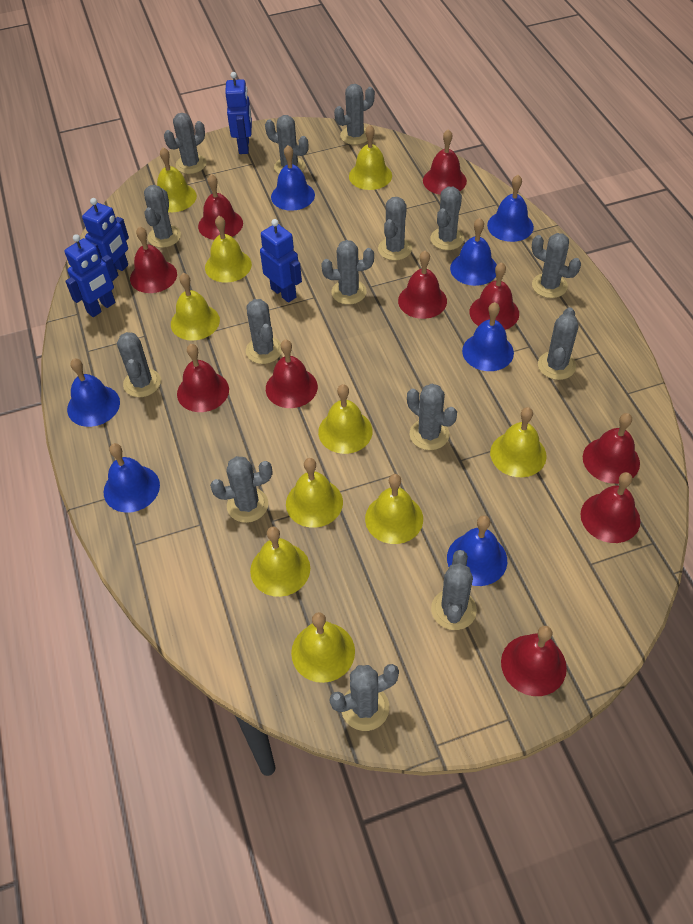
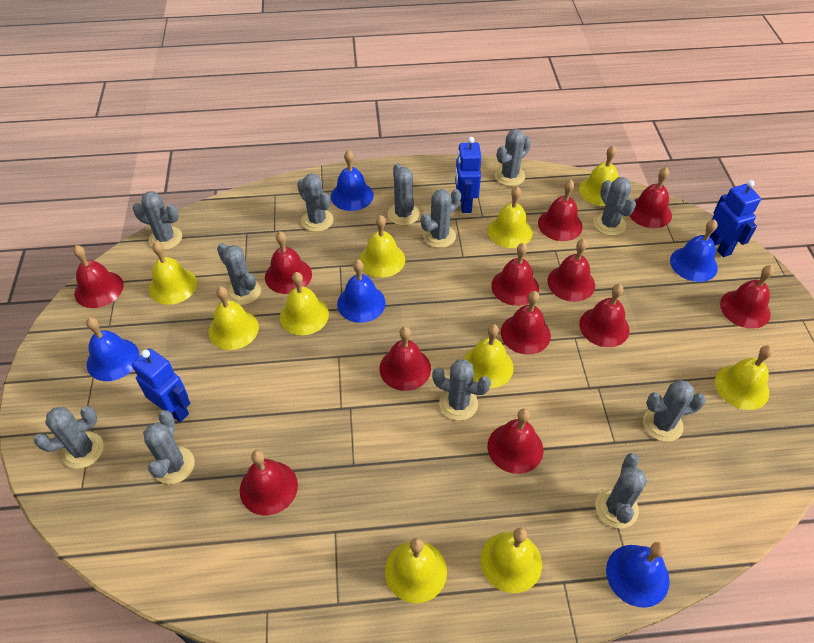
blue bell: [67,358,120,427] [104,443,160,513] [271,145,315,211] [447,516,507,586] [450,218,497,286] [462,302,514,371] [487,175,534,242] = 7 -> [86,317,139,381] [331,150,374,211] [337,260,386,323] [606,542,670,608] [670,219,718,282] = 5
blue robot: [65,234,118,317] [82,198,129,281] [225,72,252,154] [260,219,302,303] = 4 -> [132,349,190,422] [455,137,481,213] [710,180,761,257] = 3
grey cactus: [117,332,161,397] [144,185,181,248] [164,113,206,174] [210,456,272,523] [246,299,282,364] [265,115,309,174] [321,240,374,305] [330,664,399,731] [334,84,375,145] [378,197,412,261] [407,384,457,450] [430,187,464,250] [431,550,477,630] [532,233,581,298] [538,308,578,380] = 15 -> [34,406,104,469] [133,191,182,250] [143,410,195,484] [217,243,261,305] [297,173,333,232] [388,163,420,225] [421,189,461,248] [432,359,491,421] [495,129,531,186] [593,177,636,236] [595,453,647,529] [643,380,706,442] = 12
red bell: [130,226,177,293] [177,344,229,412] [198,174,243,240] [266,339,318,408] [398,251,447,319] [423,129,467,195] [469,262,519,330] [501,626,567,696] [581,472,640,543] [583,413,640,484] = 10 -> [73,245,124,308] [240,450,298,515] [265,231,312,294] [379,327,431,391] [488,409,543,474] [491,243,539,306] [501,291,551,354] [538,180,583,241] [547,239,595,302] [579,284,630,347] [629,167,672,228] [720,265,774,329] = 12

